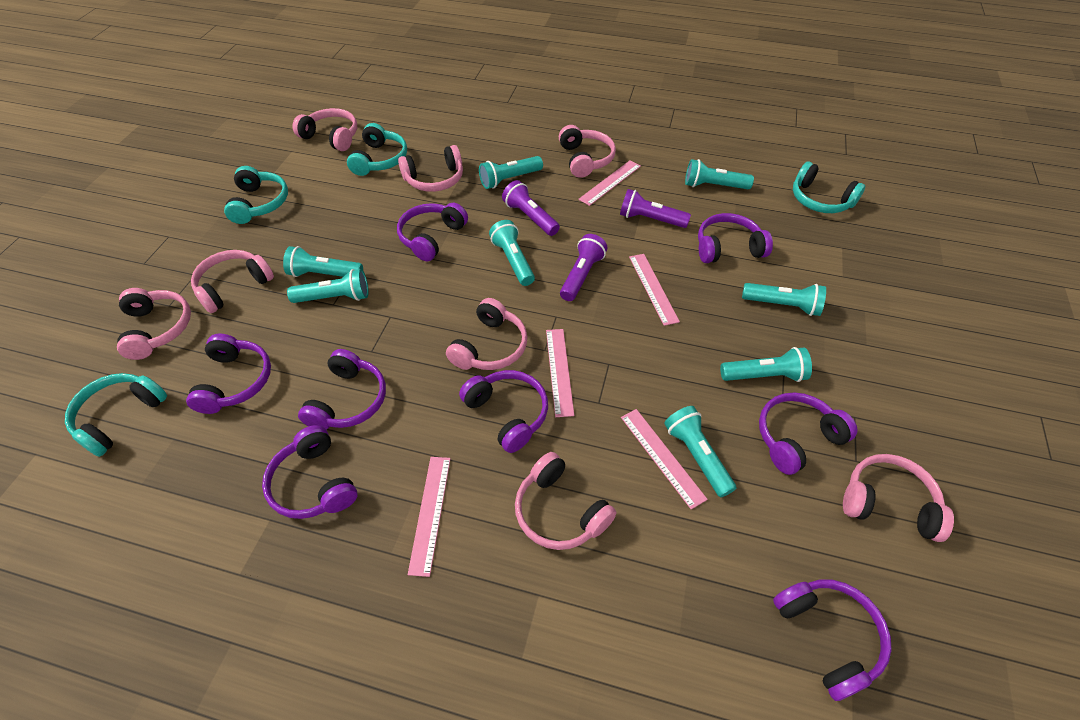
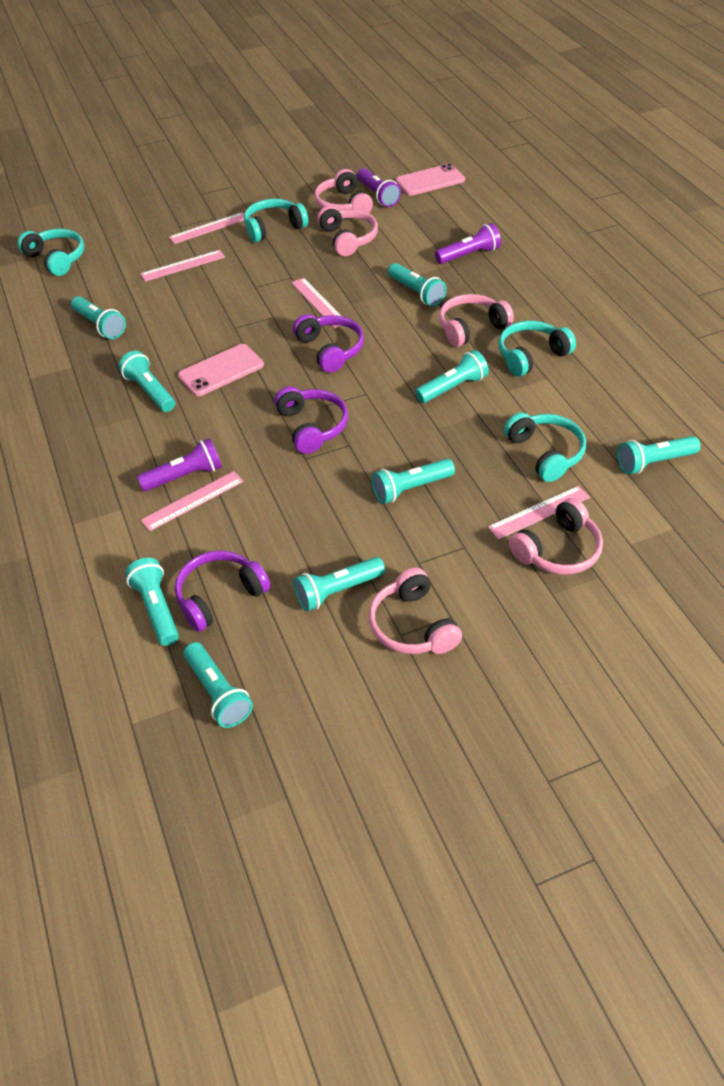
pink headphones: [117,288,191,360] [191,250,274,313] [293,108,357,151] [398,145,463,192] [446,298,528,370] [515,452,616,550] [559,125,616,178] [843,454,954,542] = 8 -> [314,169,373,213] [317,206,378,256] [369,568,462,654] [439,294,514,347] [509,498,603,575] = 5
pink phone: none = 0 -> [178,344,264,396] [396,163,465,196] = 2
purple headphones: [186,334,271,414] [262,425,358,519] [298,349,386,430] [397,203,468,261] [459,370,548,453] [698,213,773,263] [759,392,858,475] [773,579,892,701] = 8 -> [175,551,271,632] [274,386,348,454] [293,314,364,373] = 3
turquoise flashlight: [283,246,363,277] [287,269,369,303] [479,156,543,189] [489,220,535,286] [664,406,736,497] [685,159,754,189] [720,347,812,382] [742,283,826,316] = 8 -> [71,296,126,339] [119,351,175,412] [125,558,179,646] [184,642,253,728] [294,557,385,611] [371,459,455,504] [388,263,447,307] [415,350,489,403] [617,436,701,474] = 9

